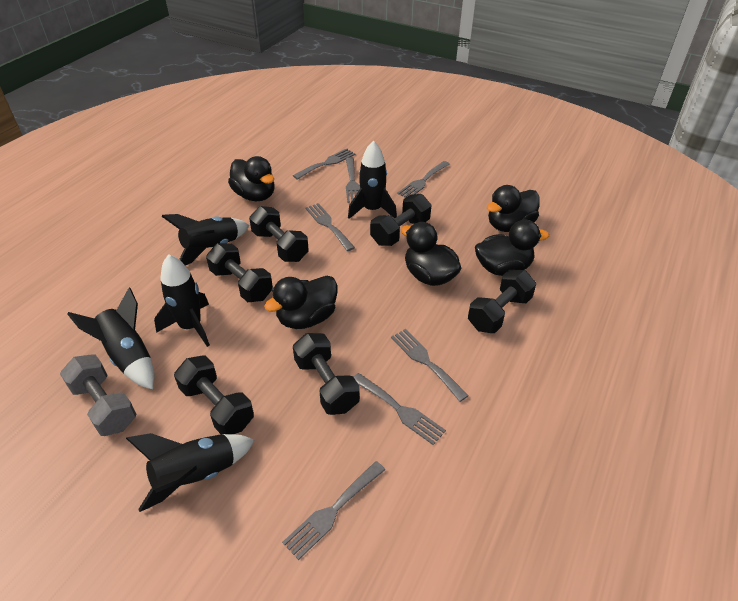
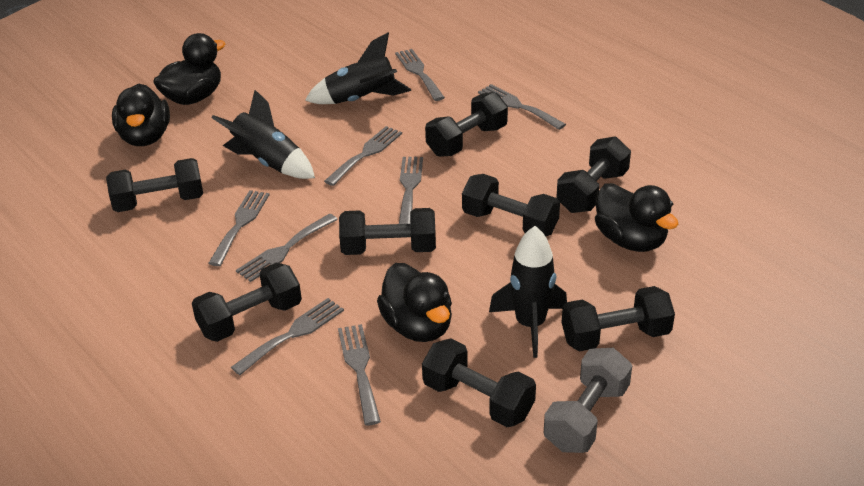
black duck: [228,156,274,201] [264,276,337,329] [401,222,461,286] [475,220,549,276] [487,185,540,232] = 5 -> [112,83,170,146] [153,33,225,105] [377,263,452,342] [595,183,679,252] = 4
black dumbbell: [174,355,254,434] [206,243,273,302] [249,206,309,262] [293,333,360,415] [370,194,431,246] [468,269,536,333] = 6 -> [106,158,203,212] [192,263,302,342] [339,208,436,255] [422,338,536,427] [425,92,508,157] [462,174,560,236] [556,137,631,213] [561,286,675,351] = 8
black rocket: [67,288,155,389] [126,433,255,512] [154,254,210,347] [161,214,249,265] [348,141,397,219] = 5 -> [212,90,315,179] [305,32,411,104] [489,226,567,358] = 3
grey fork: [282,461,385,560] [293,148,355,180] [305,203,355,251] [346,157,360,203] [354,373,446,445] [391,329,469,402] [397,161,450,198] = 7 -> [208,190,270,266] [231,298,344,375] [236,214,338,282] [324,126,402,186] [338,324,381,425] [395,49,445,101] [399,157,423,224] [478,84,566,130] = 8

